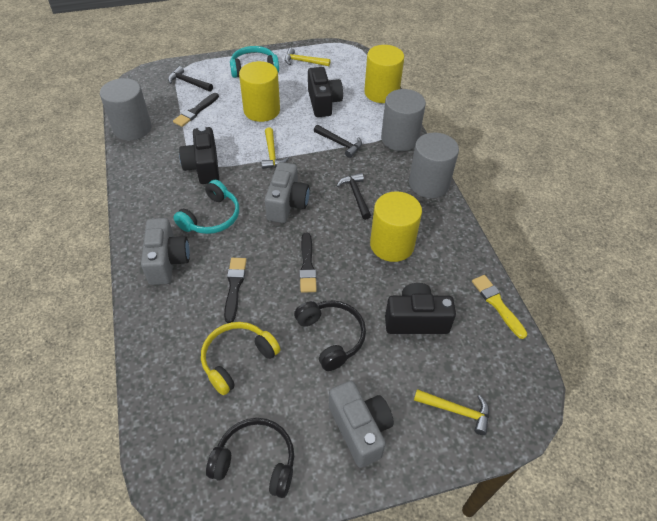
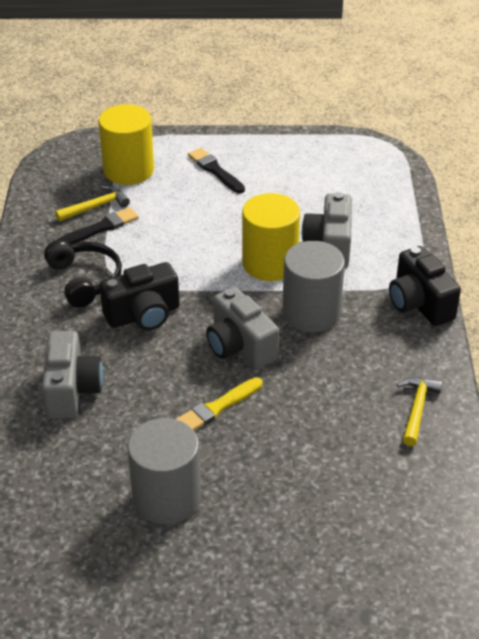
black brush: [173,93,219,127] [224,258,247,323] [299,233,317,293] = 3 -> [58,207,139,244] [188,148,245,193] = 2
black camera: [179,126,219,184] [308,67,343,117] [385,283,456,334] = 3 -> [100,262,180,330] [389,246,461,326] = 2
black hammer: [168,66,213,92] [314,125,362,158] [337,173,371,220] = 3 -> none = 0
black headphones: [206,418,294,498] [294,300,366,371] = 2 -> [44,240,122,308] = 1
grey cylinder: [100,78,152,141] [381,89,426,151] [409,132,459,198] = 3 -> [128,418,201,524] [282,241,345,333] = 2
turquoise headphones: [173,180,239,234] [230,46,279,78] = 2 -> none = 0
yellow cylinder: [239,61,280,122] [364,45,404,103] [370,191,422,262] = 3 -> [98,104,154,185] [242,193,300,281] = 2
yellow hammer: [261,128,289,169] [285,48,330,66] [414,389,489,435] = 3 -> [55,185,130,221] [396,377,443,446] = 2
yellow headphones: [201,322,280,395] = 1 -> none = 0

